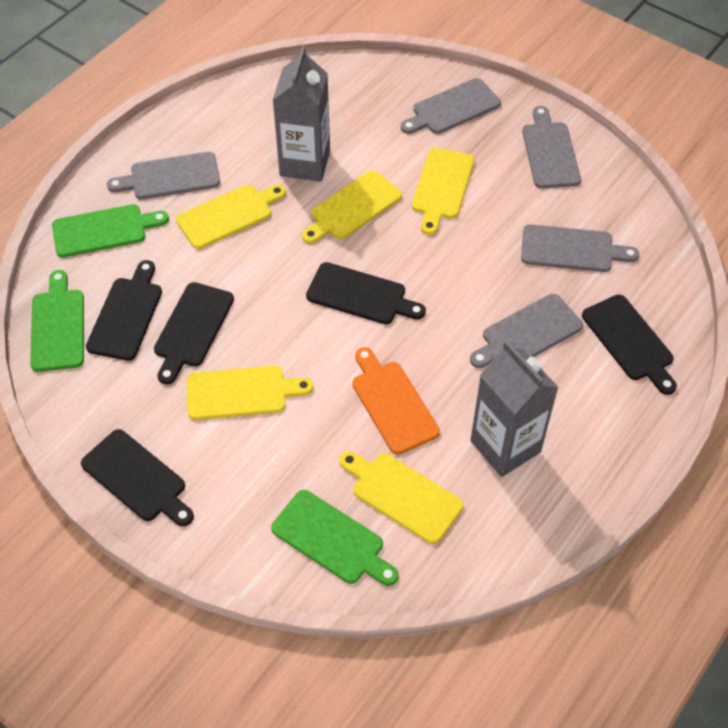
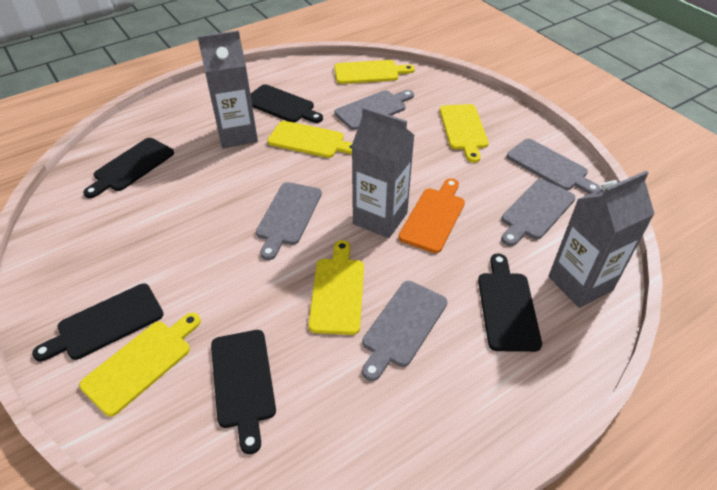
green cutting board: [30,270,84,372] [52,204,169,258] [271,490,399,586] = 3 -> none = 0
grey carton: [273,46,330,182] [470,341,559,477] = 2 -> [197,30,258,148] [352,107,414,238] [549,171,654,308] = 3

